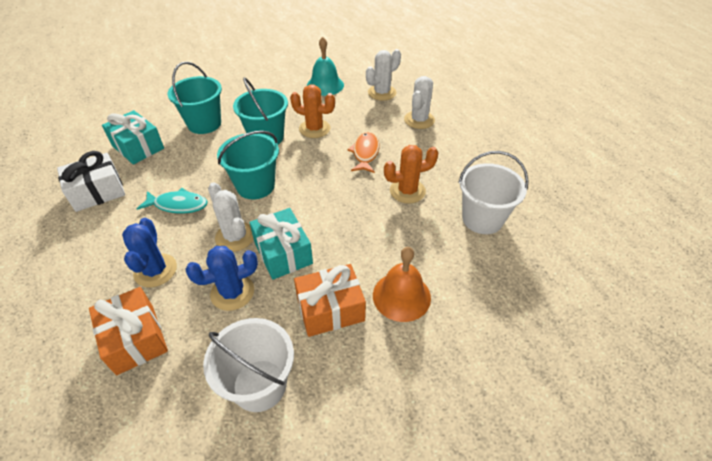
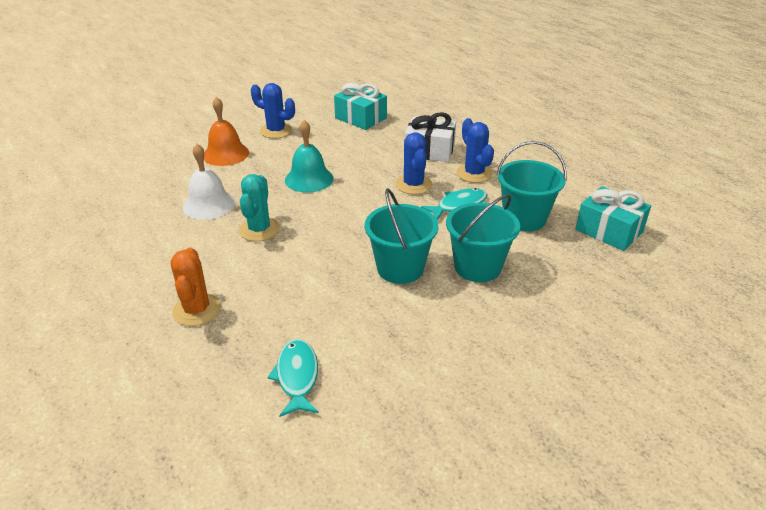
blue cactus: [122,218,177,287] [185,246,258,311] = 2 -> [251,83,295,139] [395,132,432,195] [456,118,494,183] = 3
orange cactus: [290,84,335,138] [384,145,439,204] = 2 -> [170,248,221,326] = 1
orange fish: [347,132,379,173] = 1 -> none = 0
orange gift: [89,287,168,375] [294,264,366,337] = 2 -> none = 0
turquoise cactus: none = 0 -> [239,174,280,241] = 1
turquoise fish: [137,188,207,213] = 1 -> [267,339,319,417] [421,188,487,220] = 2
white bell: none = 0 -> [183,144,235,220] = 1
white bucket: [203,318,294,412] [458,151,529,234] = 2 -> none = 0
white cactus: [208,182,254,252] [366,49,401,101] [404,76,435,129] = 3 -> none = 0

